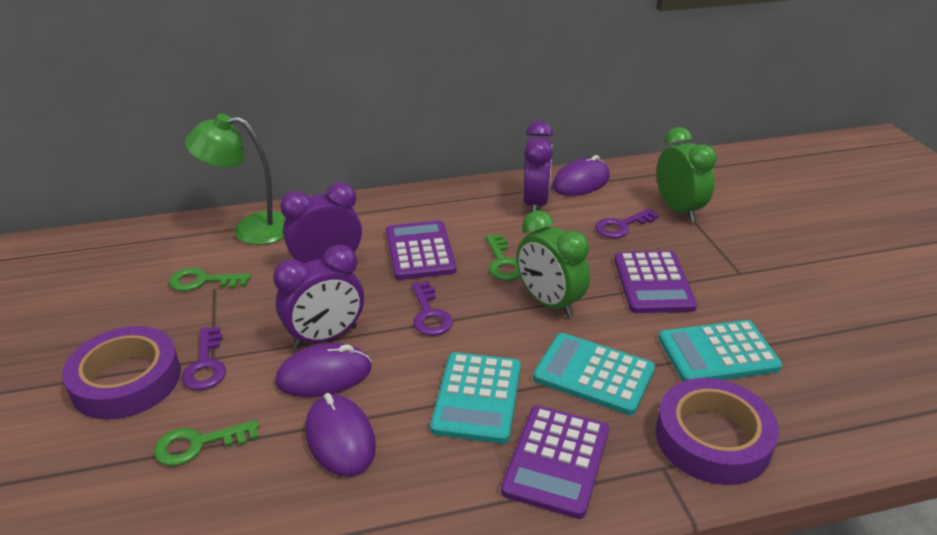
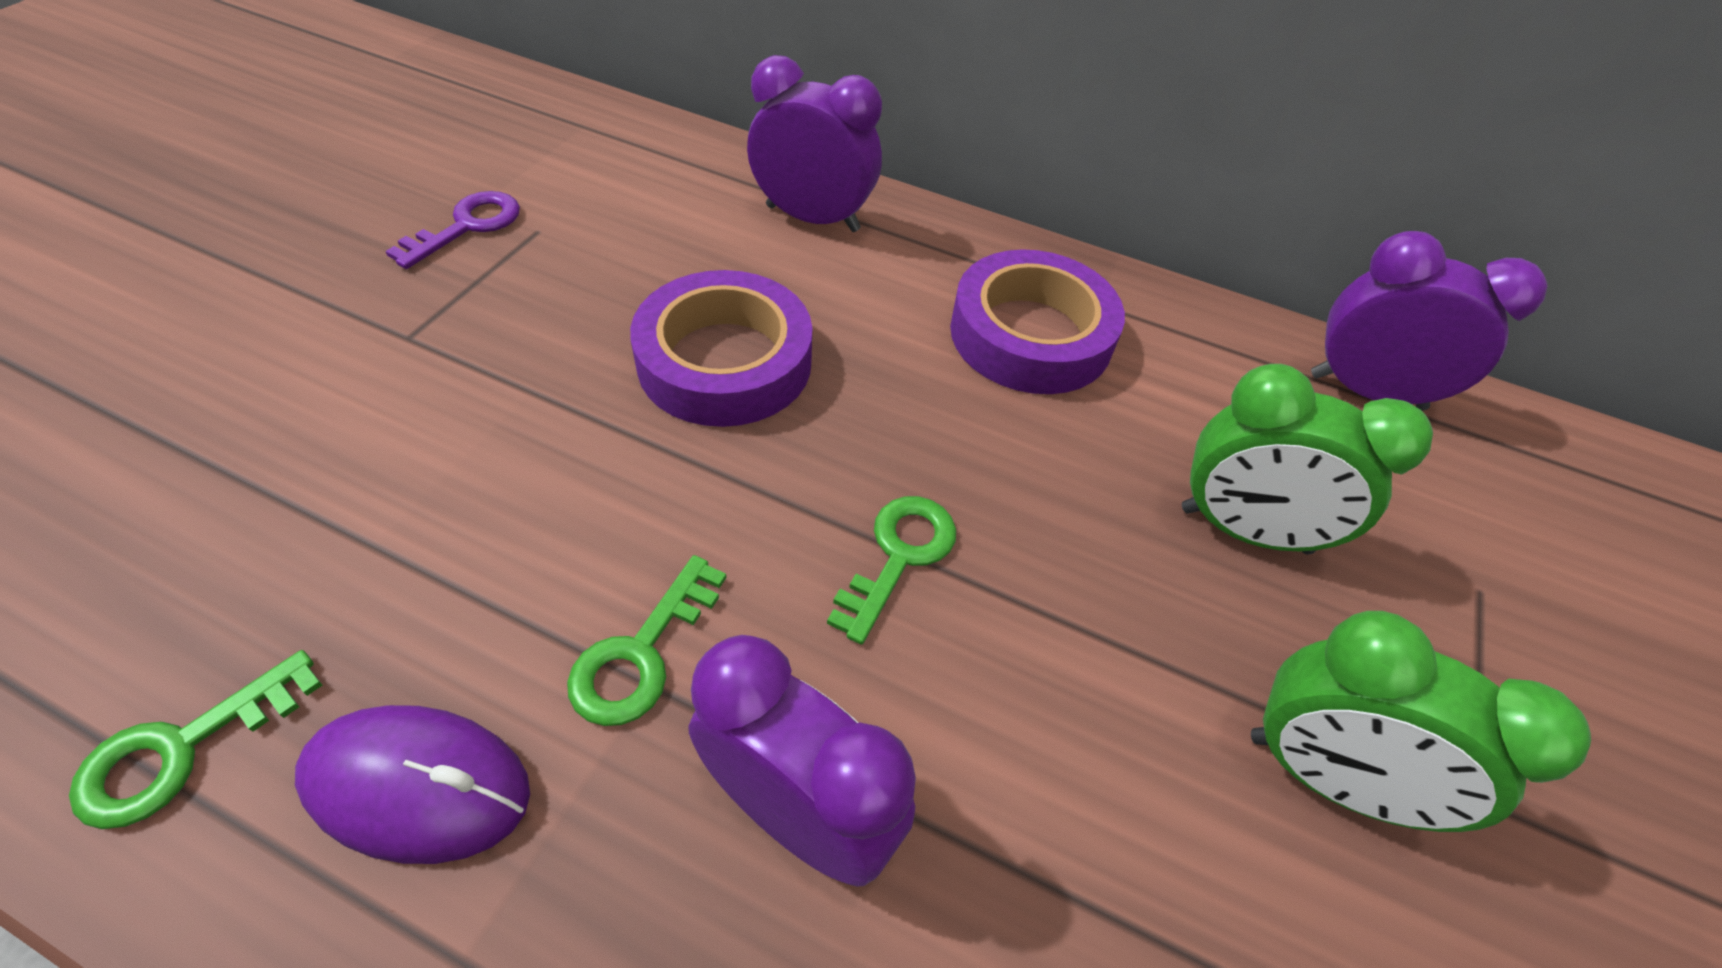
green lamp: [185,114,286,245] = 1 -> none = 0
purple calculator: [386,220,456,280] [501,405,609,519] [614,251,697,313] = 3 -> none = 0
purple key: [182,327,226,390] [411,281,453,336] [595,208,659,238] = 3 -> [385,191,520,269] = 1
purple mouse: [275,343,371,397] [305,393,376,477] [552,155,610,196] = 3 -> [295,705,530,864] = 1
turquoise calculator: [430,352,521,444] [533,333,655,415] [658,320,782,382] = 3 -> none = 0

